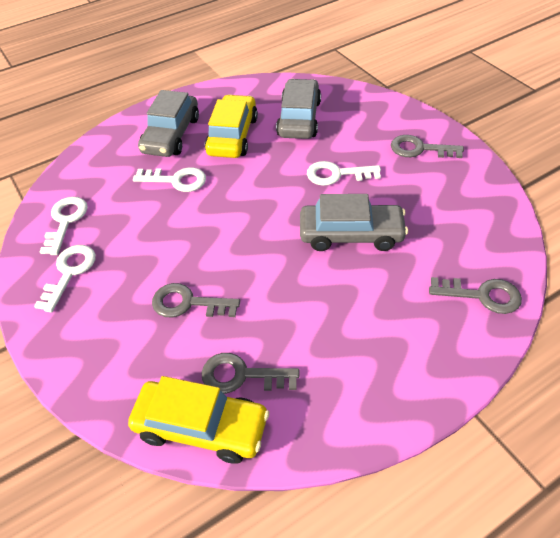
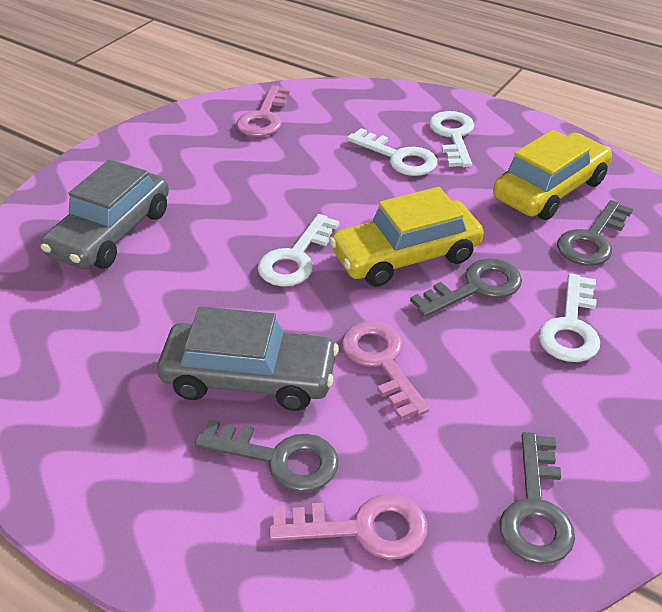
grey car: [138,90,199,157] [276,79,321,139] [300,194,408,251] = 3 -> [41,159,169,269] [157,307,339,411] = 2
pink key: none = 0 -> [236,85,290,137] [269,494,428,560] [341,321,430,420] = 3

